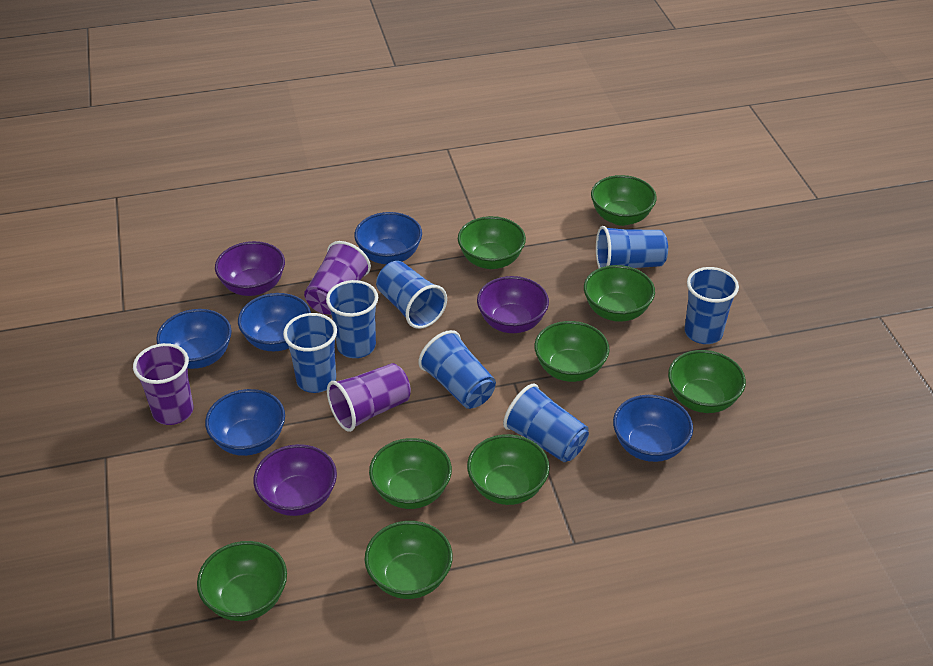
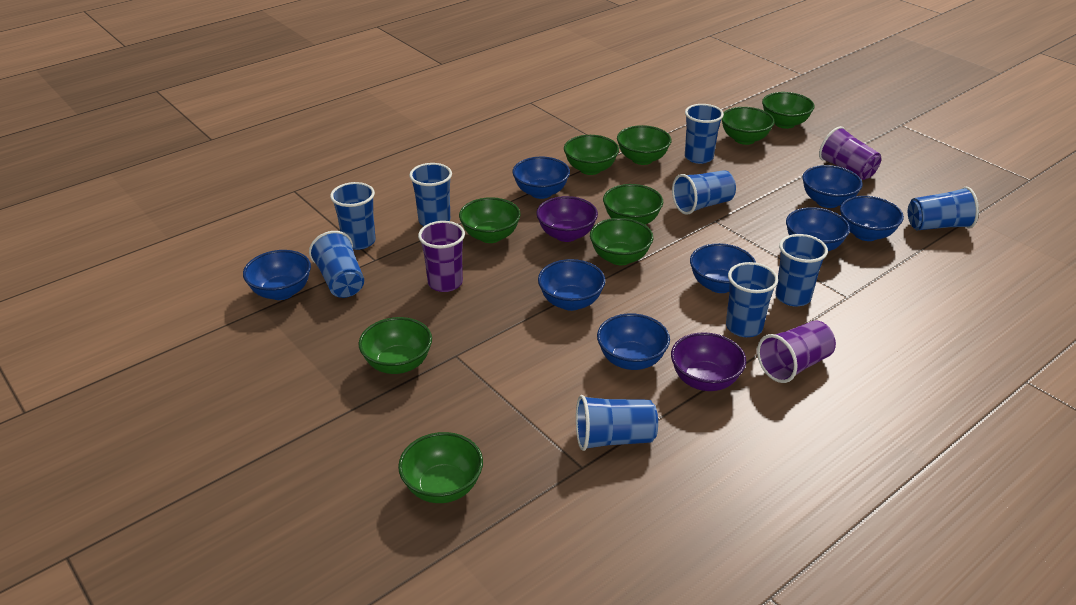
blue bowl: [156,309,232,369] [205,389,285,456] [238,293,311,351] [354,212,422,265] [613,395,693,462] = 5 -> [243,250,311,300] [512,157,570,199] [538,259,605,311] [597,314,670,370] [690,243,756,293] [786,207,850,251] [802,165,862,208] [840,196,904,241] = 8
blue cup: [283,313,337,393] [326,280,378,358] [376,261,447,329] [418,330,496,409] [503,384,589,462] [596,226,668,268] [684,267,739,344] = 7 -> [309,231,364,298] [330,182,376,250] [409,163,452,226] [576,395,658,451] [672,170,736,215] [685,104,724,164] [726,262,778,337] [775,234,828,306] [908,187,979,230] = 9
purple bowl: [215,241,285,296] [253,444,337,516] [477,276,549,333] = 3 -> [536,196,598,242] [671,332,746,391] = 2

